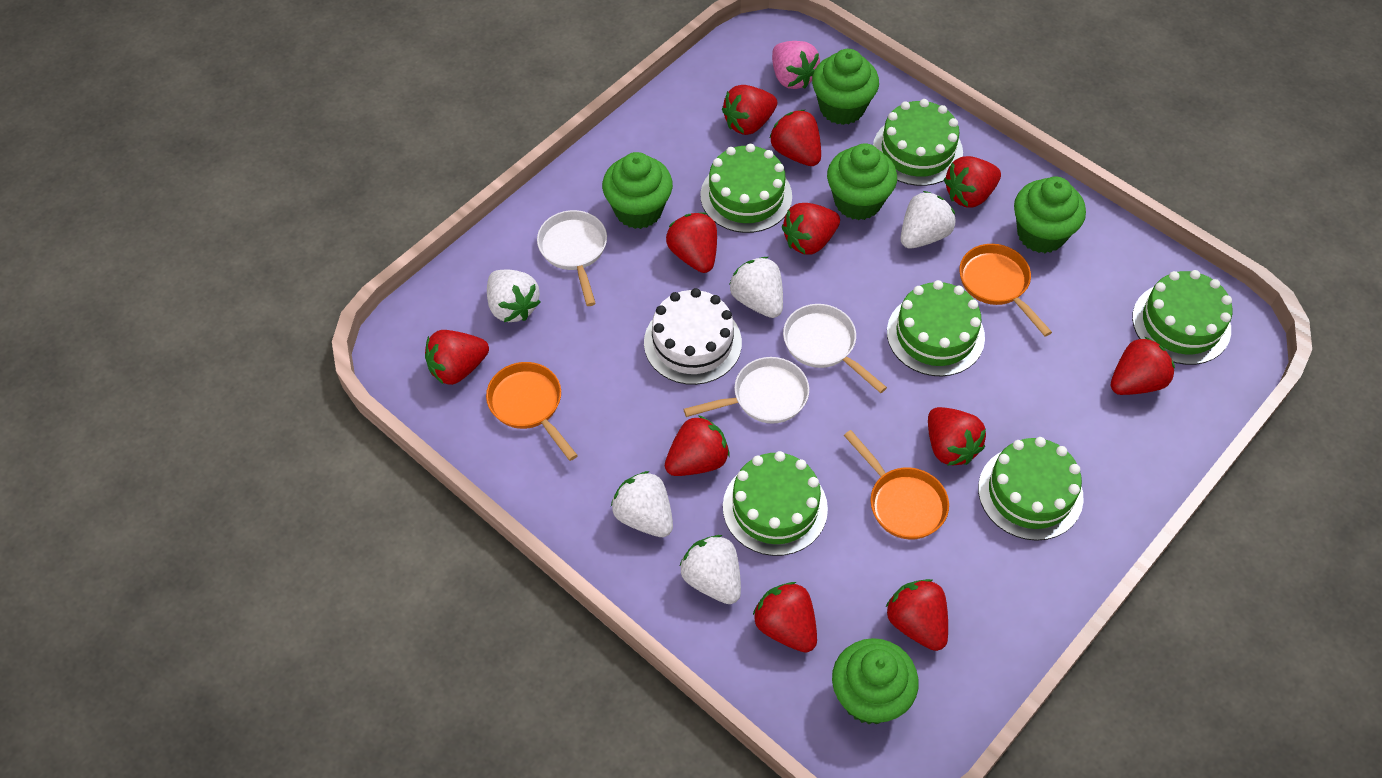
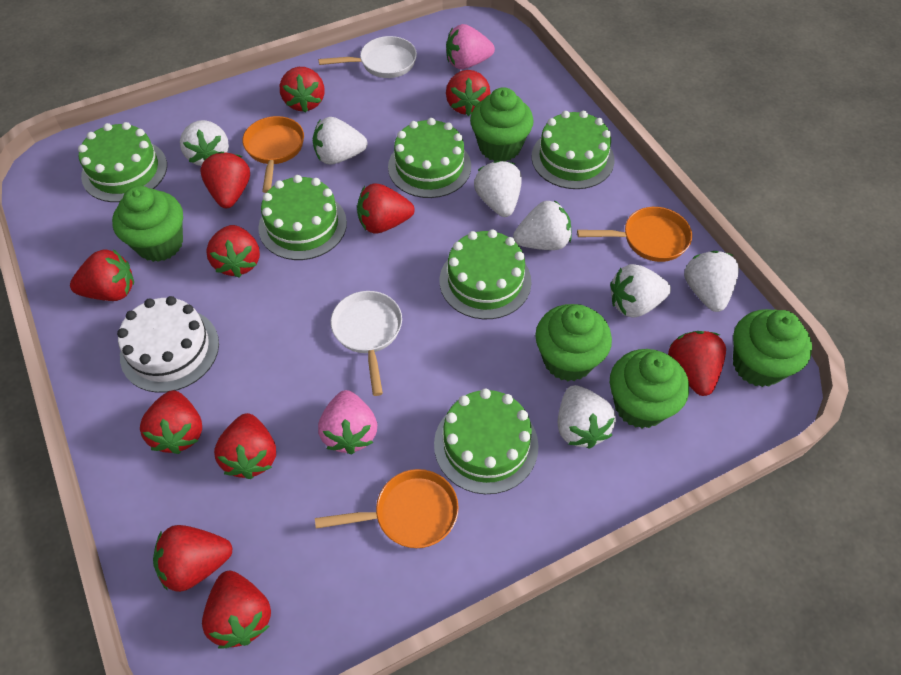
pink strawberry: [772,41,820,89] = 1 -> [318,390,377,454] [446,24,495,69] = 2
white pan: [537,210,607,306] [683,357,809,424] [783,304,887,393] = 3 -> [318,36,417,78] [331,291,402,396] = 2
white strawberry: [487,270,540,322] [611,471,673,537] [680,535,741,604] [729,257,783,318] [901,191,956,249] = 5 -> [180,120,229,166] [313,117,367,164] [474,160,522,217] [513,200,572,250] [558,385,616,449] [610,264,671,318] [684,251,739,312] = 7

